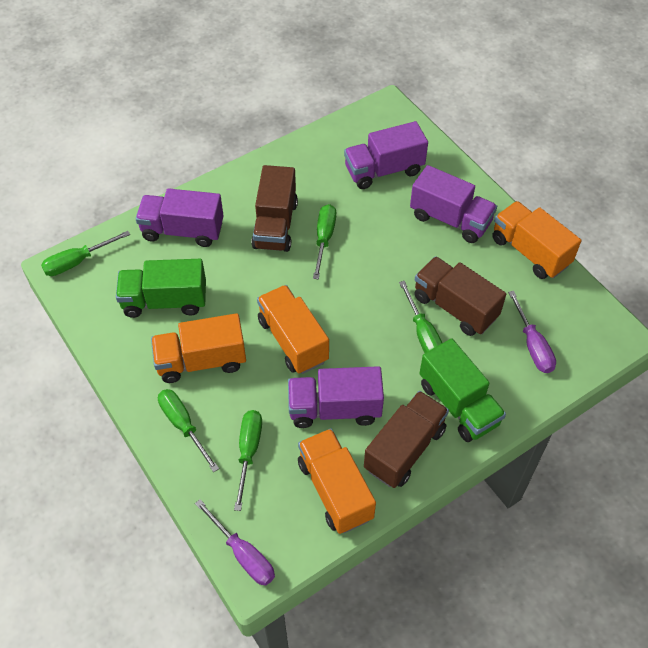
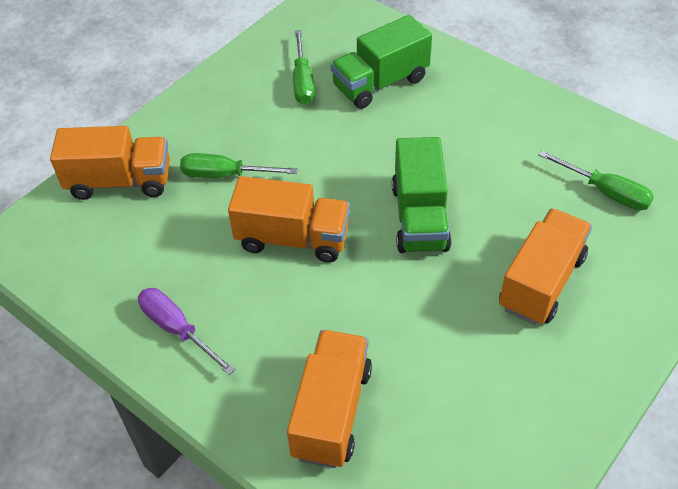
brown truck: [251,165,298,252] [364,391,449,488] [414,256,506,336] = 3 -> none = 0
green screwdriver: [41,231,130,276] [158,389,219,472] [234,410,262,511] [313,204,336,279] [399,281,442,353] = 5 -> [180,153,298,178] [293,30,315,104] [539,151,654,210] = 3
purple screwdriver: [195,499,275,586] [508,291,556,373] = 2 -> [138,288,236,375] = 1
purple truck: [135,188,224,247] [288,366,384,428] [344,121,428,189] [410,165,497,243] = 4 -> none = 0

